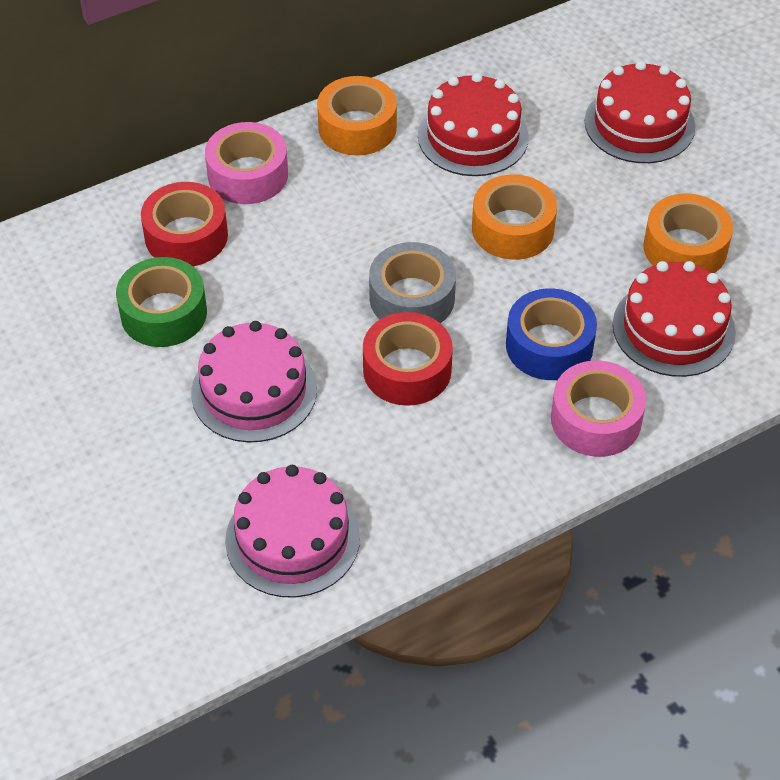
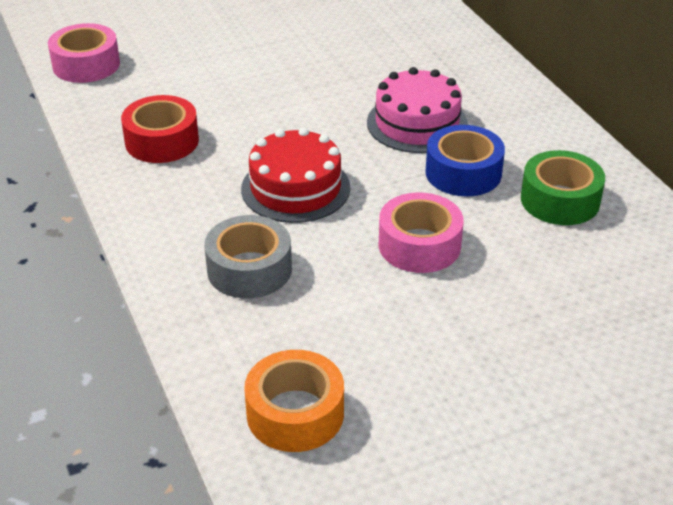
orange tape: [317,76,397,156] [472,174,557,260] [643,193,733,273] = 3 -> [244,350,344,452] = 1
pink cake: [191,321,317,442] [225,465,360,598] = 2 -> [367,67,468,153] = 1
red cake: [418,73,529,176] [585,61,695,163] [613,261,736,377] = 3 -> [241,127,350,223] = 1
red tape: [141,182,228,266] [363,312,453,406] = 2 -> [121,95,199,163] = 1

